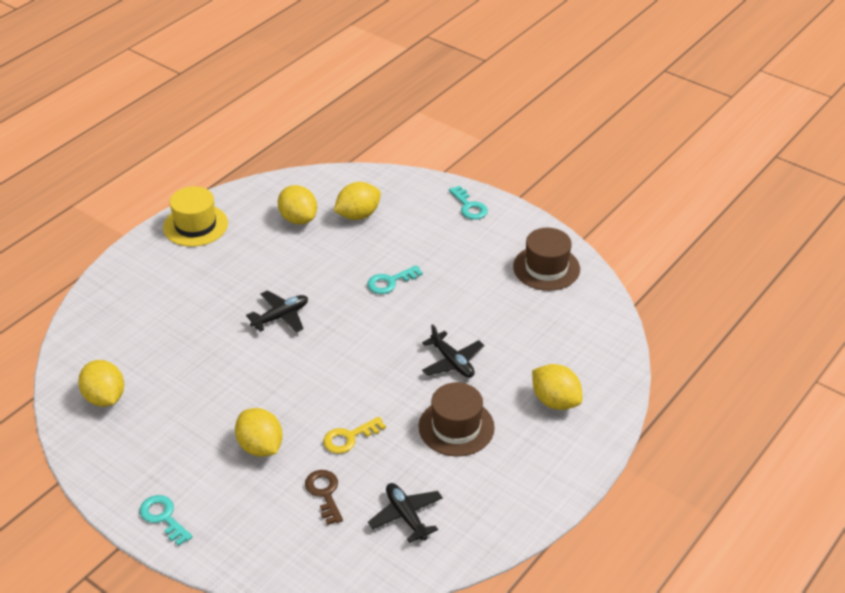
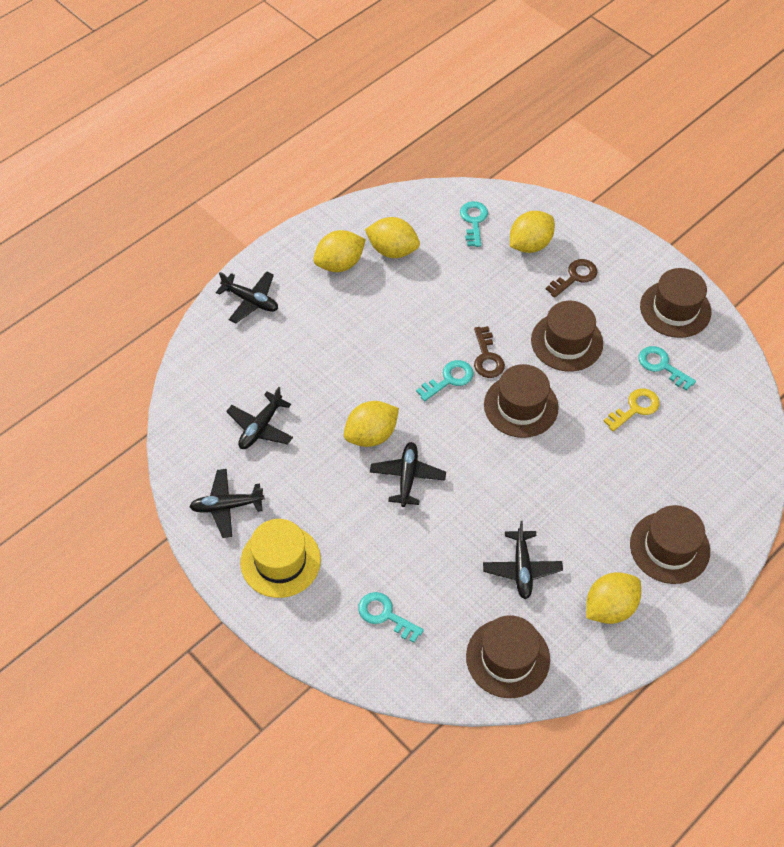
black plane: [246,290,308,333] [368,483,443,543] [422,324,484,378] = 3 -> [189,469,265,538] [216,271,278,323] [226,387,293,449] [370,442,446,507] [483,521,563,599] = 5
brown hat: [418,382,495,457] [513,228,580,291] = 2 -> [466,615,550,698] [484,364,559,438] [531,301,603,372] [630,505,710,584] [640,268,711,338] = 5
brown key: [305,470,343,525] = 1 -> [474,326,505,378] [546,259,597,298] = 2
turquoise key: [140,495,193,546] [367,265,423,294] [449,186,488,220] = 3 -> [358,592,424,643] [416,360,474,401] [460,201,488,247] [639,346,696,391] = 4

